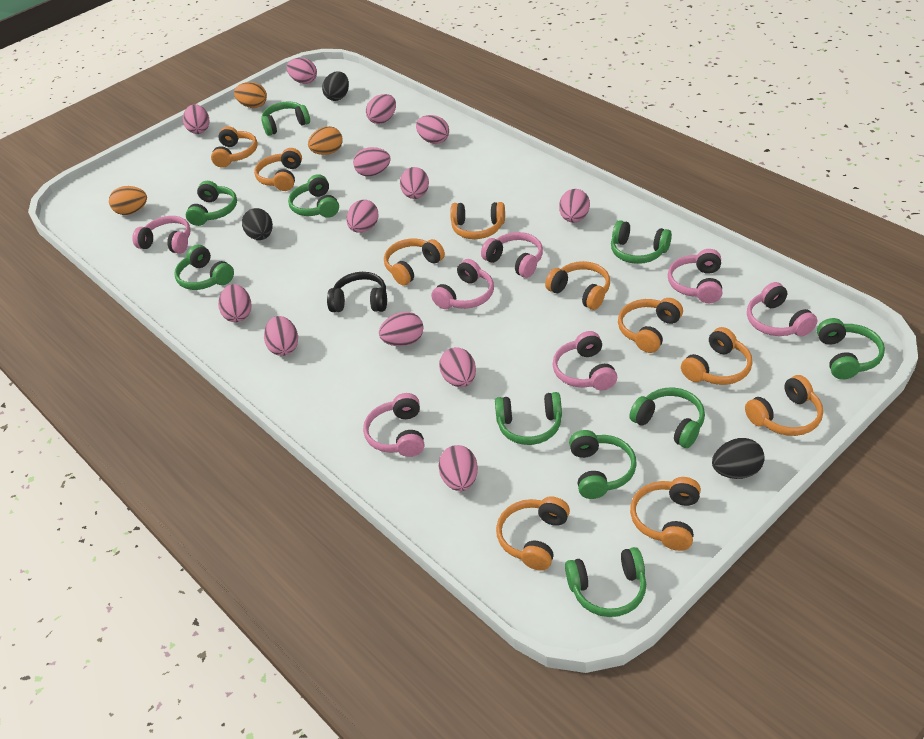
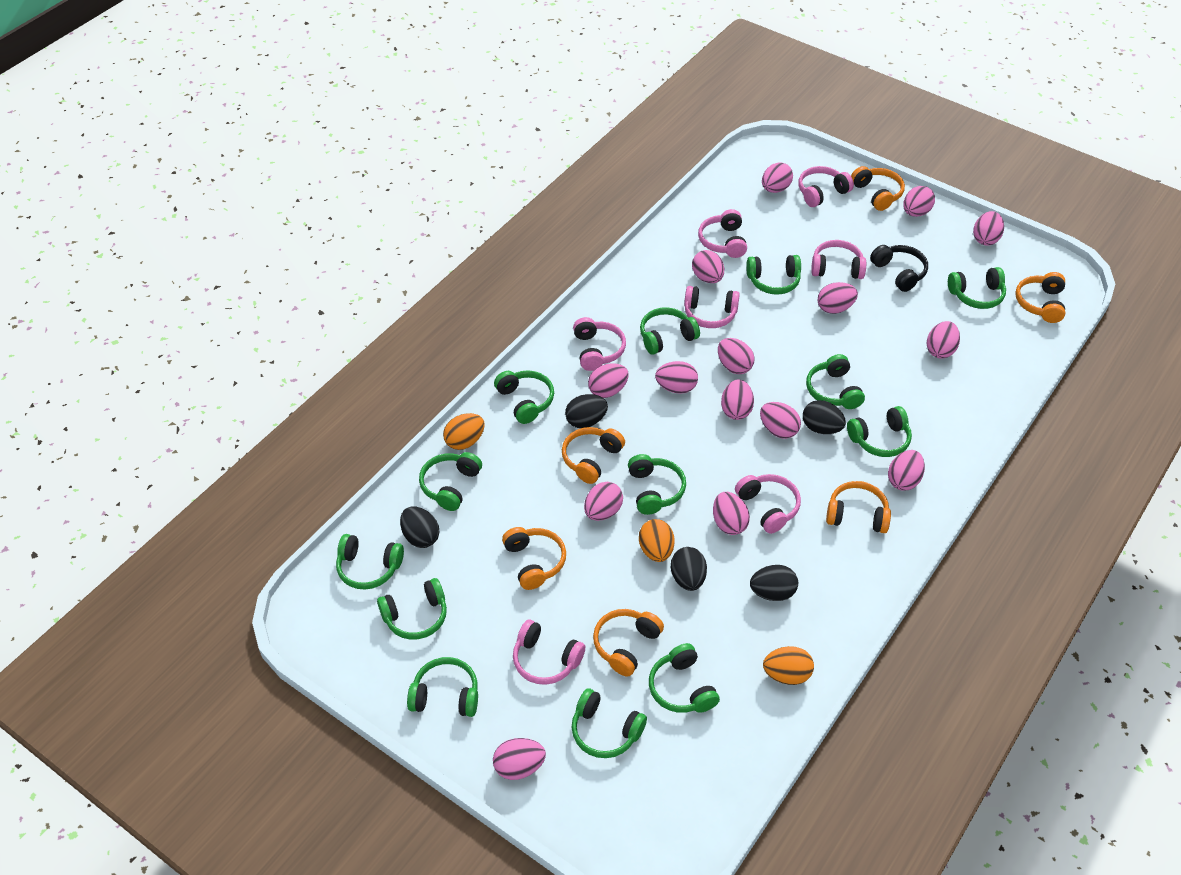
black egg: [242,208,273,240] [322,71,349,101] [712,438,765,479] = 3 -> [400,506,439,548] [565,394,608,428] [671,547,707,591] [750,565,798,601] [803,400,846,434] = 5
green headphones: [174,245,234,290] [186,181,237,226] [261,101,310,136] [288,174,339,218] [495,392,562,445] [565,547,646,617] [569,430,637,499] [611,220,672,264] [629,387,705,448] [817,318,885,380] = 10 -> [336,534,404,590] [377,578,447,639] [407,657,478,717] [419,452,482,511] [494,370,554,424] [571,688,647,758] [628,454,686,515] [640,307,700,355] [649,643,720,713] [746,255,801,295] [806,354,865,409] [847,406,912,457] [948,267,1006,309] = 13
orange headphones: [211,126,258,168] [254,148,302,191] [384,239,445,286] [450,202,505,239] [496,496,570,571] [545,261,610,310] [618,298,683,353] [630,477,701,551] [681,327,753,385] [745,375,823,436] = 10 -> [502,527,566,590] [562,427,625,484] [593,609,664,677] [826,481,891,533] [851,166,905,211] [1015,272,1065,323] = 6
pink egg: [183,104,209,134] [218,284,252,322] [264,316,298,356] [287,58,317,84] [346,200,379,233] [353,147,390,176] [366,94,396,124] [379,312,424,346] [400,167,429,199] [416,115,449,144] [438,445,478,491] [439,347,476,387] [559,189,590,223] = 13 -> [493,738,546,780] [584,482,623,521] [588,363,628,398] [655,361,698,394] [692,250,724,283] [713,492,750,535] [718,338,755,374] [721,380,754,420] [760,402,801,439] [762,162,793,193] [818,282,858,314] [888,450,925,491] [903,186,935,217] [926,321,960,358] [973,211,1004,245] = 15

